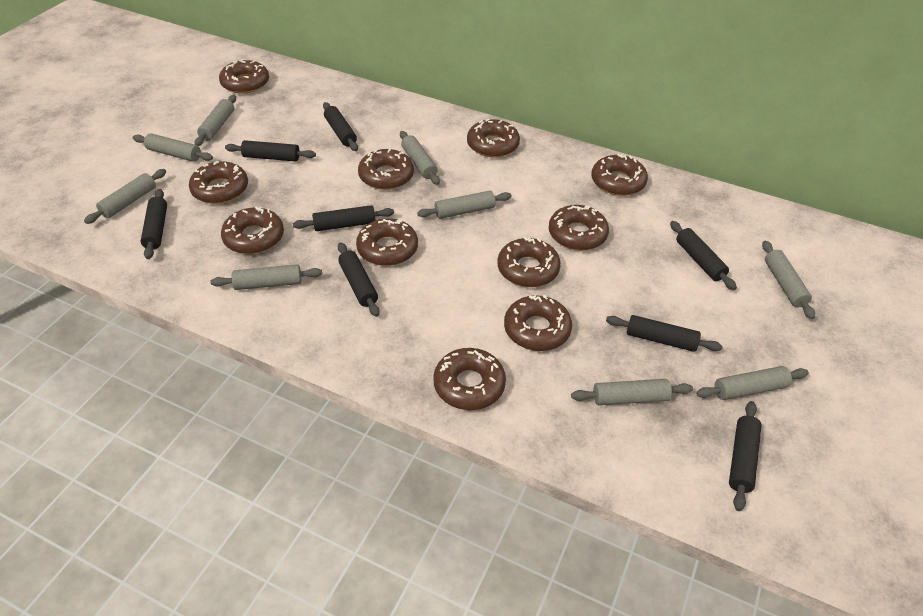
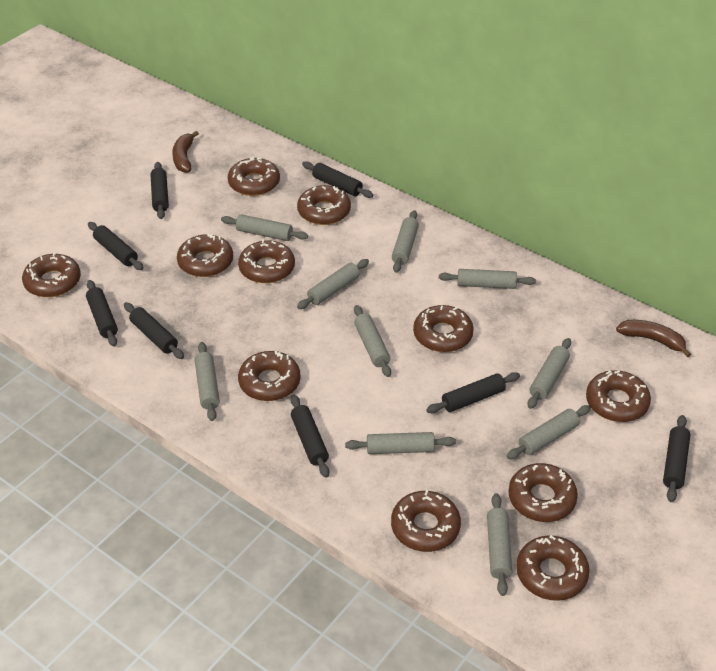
brown banana: none = 0 -> [172,131,199,173] [616,320,691,357] = 2
grey rolling pin: [84,169,166,224] [133,133,213,162] [195,95,236,146] [210,264,322,290] [400,131,440,185] [417,191,512,219] [571,379,693,405] [696,366,809,400] [762,240,815,319] = 9 -> [195,342,220,421] [221,214,308,241] [297,259,369,309] [345,432,456,454] [354,305,391,377] [392,210,419,273] [439,269,536,289] [487,493,512,596] [507,405,591,459] [527,338,571,409] = 10

